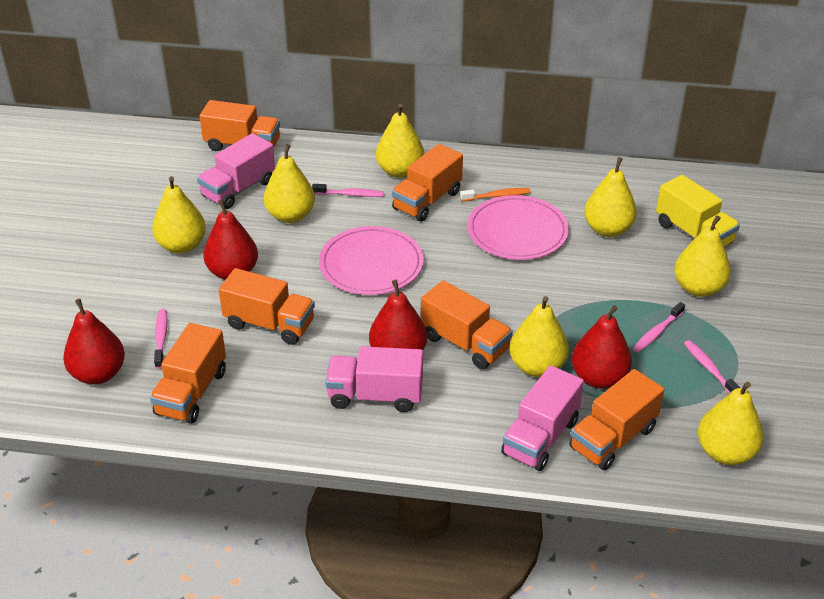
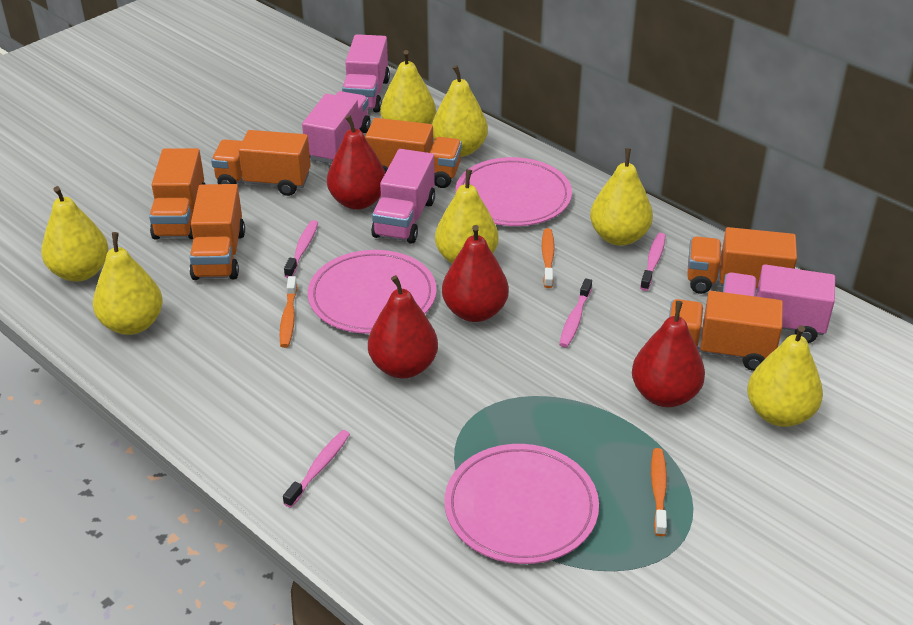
orange toothbrush: [460,188,531,201] = 1 -> [279,276,297,348] [542,228,555,288] [651,448,667,536] = 3
pink plate: [319,226,424,295] [467,195,569,260] = 2 -> [308,250,436,334] [444,444,599,564] [456,157,572,226] = 3
pink truck: [197,133,275,209] [326,346,423,412] [501,365,584,471] = 3 -> [302,91,370,164] [342,34,390,113] [371,149,435,244] [723,264,835,343] = 4
yellow truck: [656,175,740,247] = 1 -> none = 0

